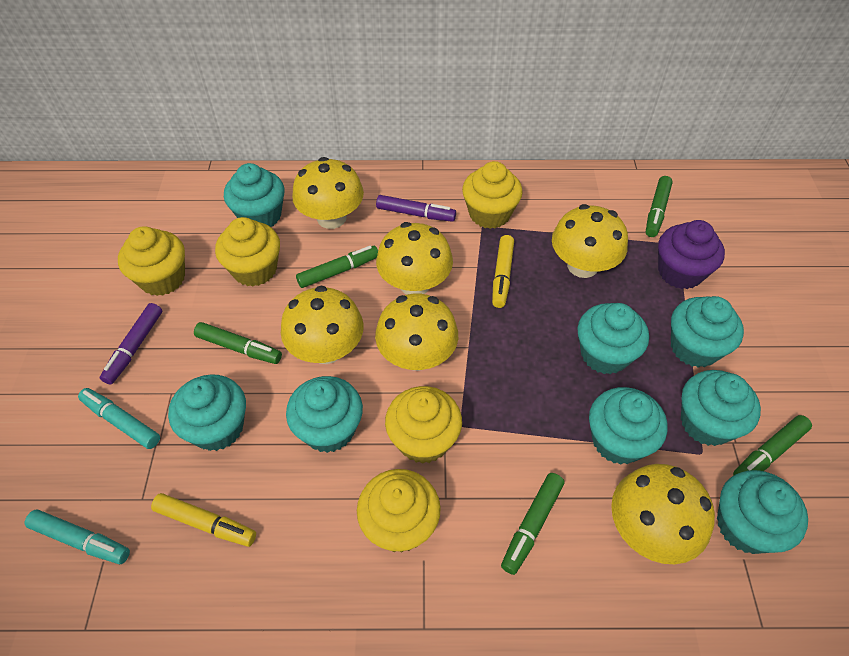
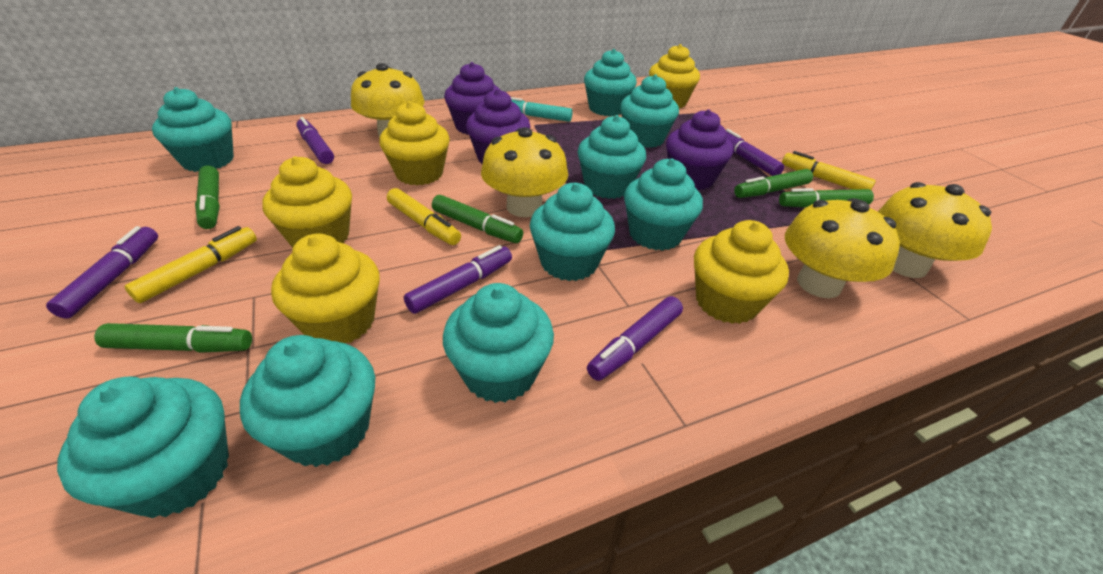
purple cupcake: [658,220,725,289] = 1 -> [444,62,501,135] [466,89,531,164] [666,109,733,190] = 3
purple marker: [100,303,162,385] [376,195,456,222] = 2 -> [46,226,158,319] [296,117,334,164] [404,245,512,314] [587,296,683,381] [726,129,784,176] = 5
turquoise cupcake: [168,374,246,451] [224,163,284,227] [286,376,363,453] [578,303,649,374] [589,387,667,465] [671,296,744,368] [681,370,761,446] [717,470,808,554] = 8 -> [57,376,229,518] [152,87,234,172] [240,335,375,467] [443,283,554,403] [530,183,615,281] [578,115,646,199] [584,49,637,116] [620,74,679,148] [624,158,703,251] = 9
turquoise marker: [25,510,130,564] [78,388,160,449] = 2 -> [511,97,573,122] = 1
yellow marker: [151,493,256,547] [492,235,514,308] = 2 -> [124,226,257,303] [387,188,461,245] [782,151,876,190] = 3
yellow mushroom: [281,285,364,364] [292,157,364,229] [375,294,458,371] [376,222,453,295] [552,204,628,278] [611,464,715,564] = 6 -> [351,63,425,138] [481,127,568,217] [785,198,900,298] [878,182,992,278] = 4

